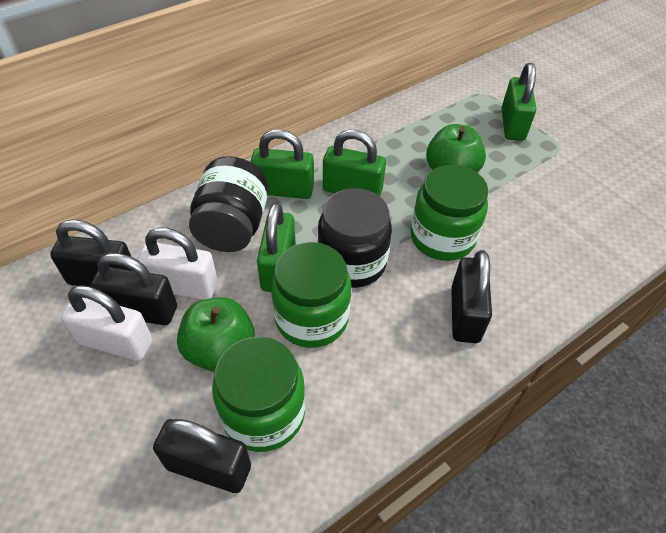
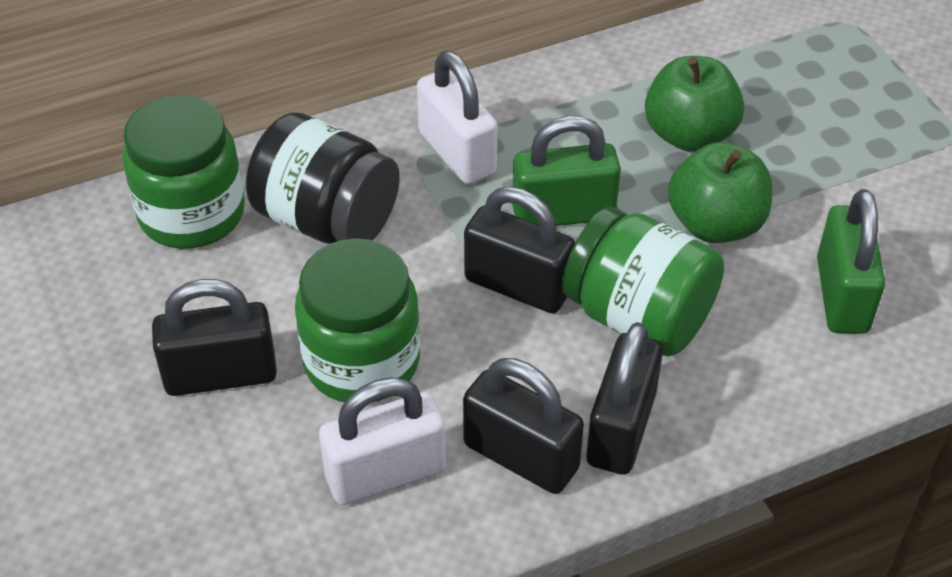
black jar: [189,156,269,252] [317,188,392,288] = 2 -> [246,113,400,244] = 1
green padlock: [250,129,314,199] [257,202,296,292] [323,130,386,196] [501,63,536,141] = 4 -> [512,116,621,226] [817,189,885,334] = 2

